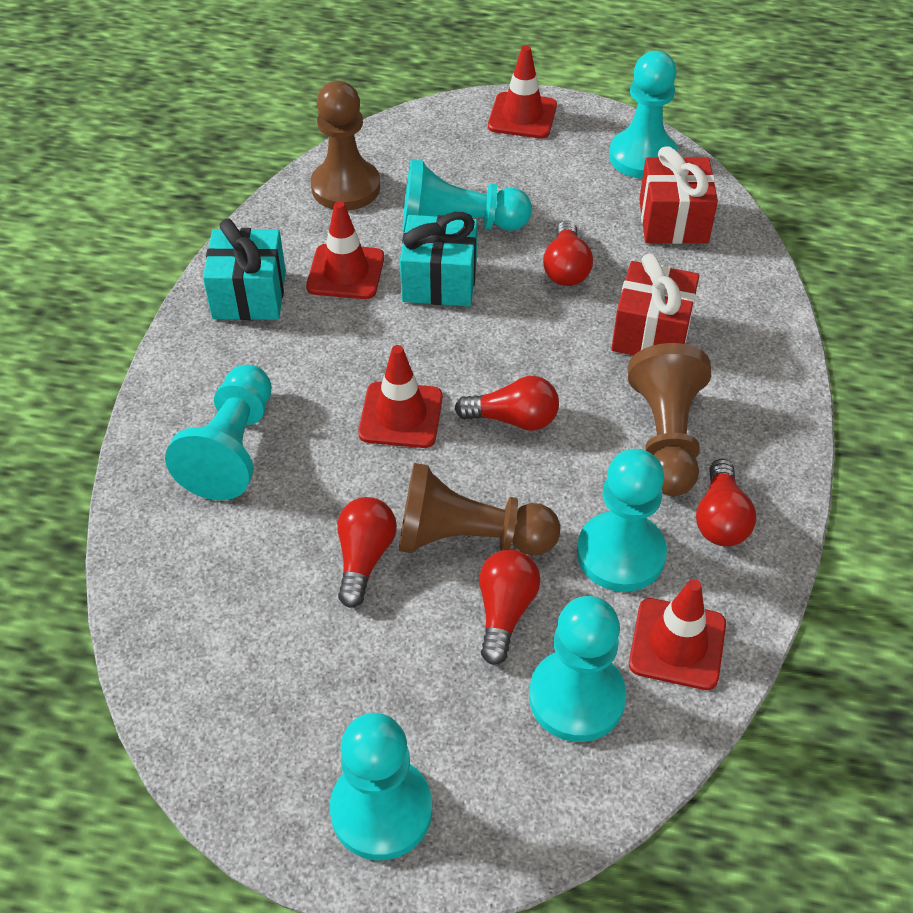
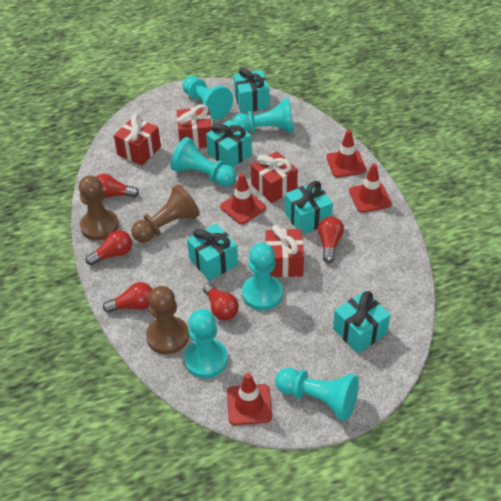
red gift: [611,253,700,355] [639,146,718,244] = 2 -> [114,114,161,165] [177,104,211,149] [251,151,298,203] [266,225,304,277] = 4
turquoise gift: [203,218,286,320] [400,212,477,306] = 2 -> [187,223,238,281] [206,120,252,168] [234,67,270,113] [285,181,333,234] [333,291,390,353] = 5

